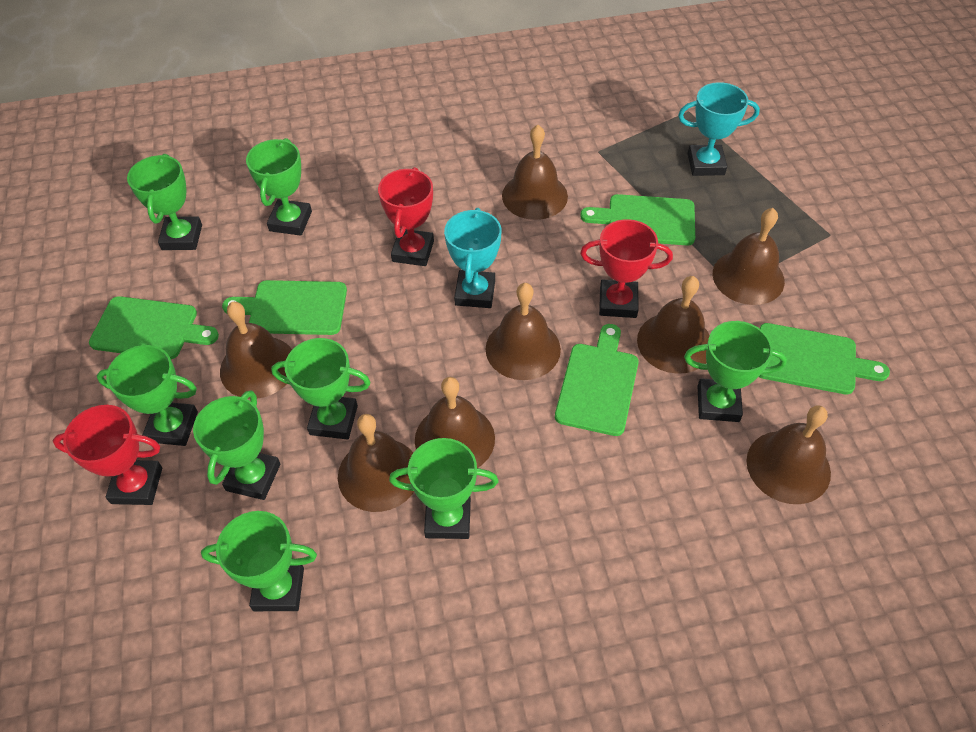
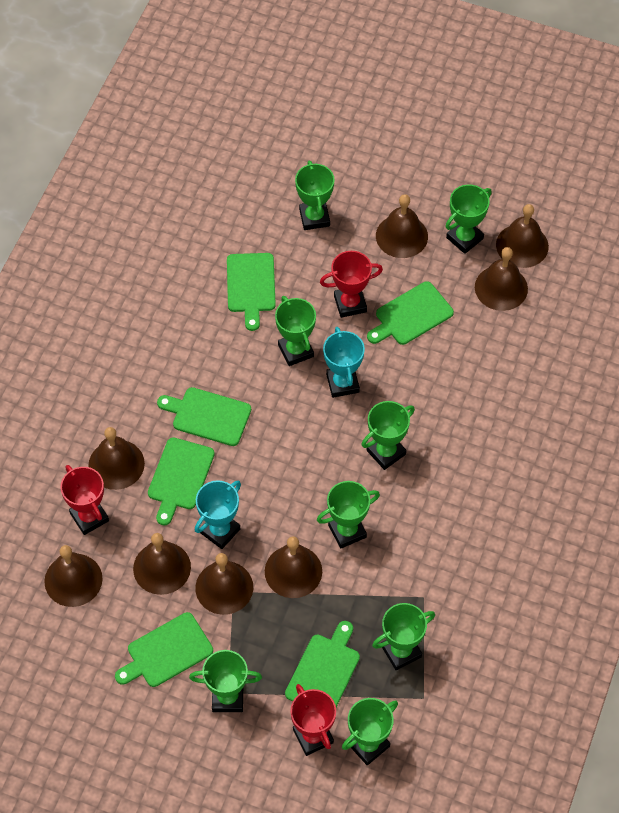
green cutting board: [89,296,219,359] [222,280,347,335] [555,324,639,436] [580,194,695,245] [759,323,890,394] = 5 -> [115,612,213,687] [148,438,215,525] [157,387,251,446] [227,253,276,331] [285,621,360,707] [367,281,454,345] = 6

